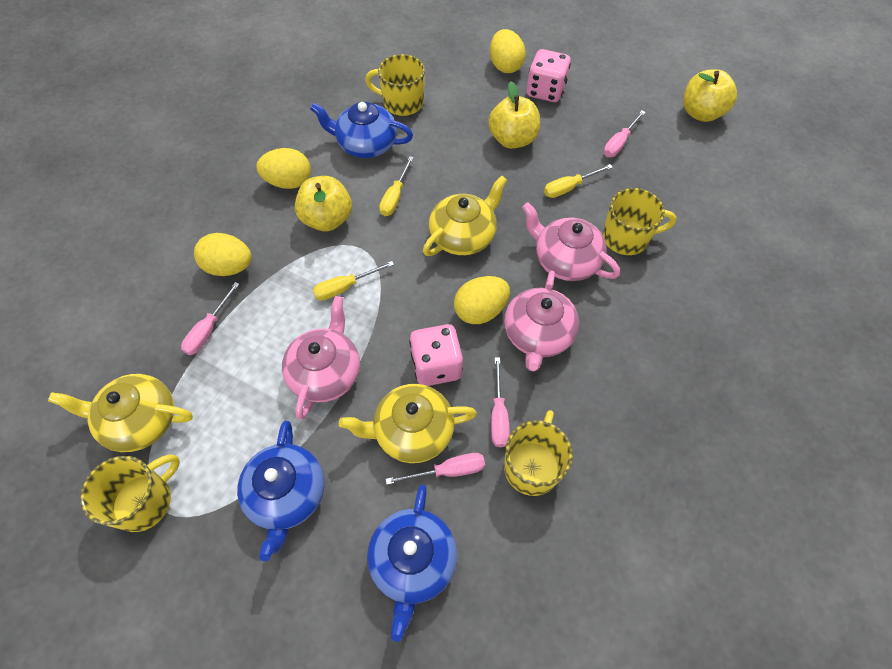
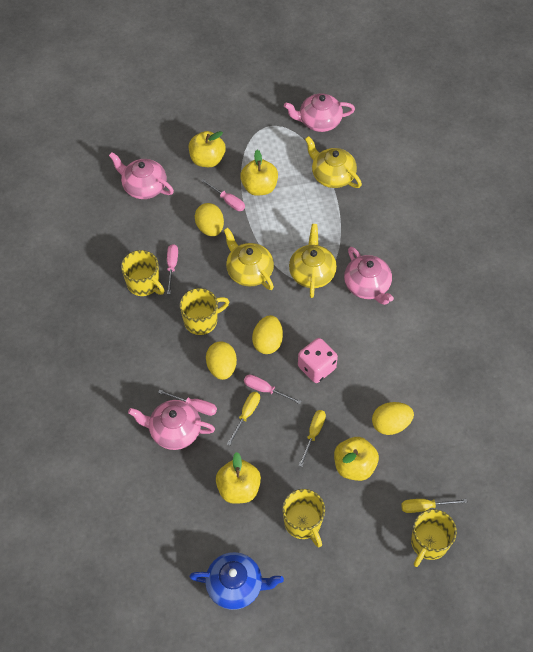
blue teapot: [237,421,324,561] [310,102,413,158] [367,484,457,642] = 3 -> [189,552,284,610] = 1
pink dice: [409,324,463,386] [527,49,571,102] = 2 -> [298,338,338,383] = 1
pink teapot: [282,296,360,420] [504,270,579,371] [522,202,620,281] = 3 -> [109,152,174,199] [128,400,215,450] [284,94,355,132] [344,247,394,305] = 4
yellow apple: [295,176,352,231] [488,81,540,149] [683,69,737,122] = 3 -> [189,131,226,167] [216,452,261,504] [240,150,278,196] [334,437,379,481] = 4

